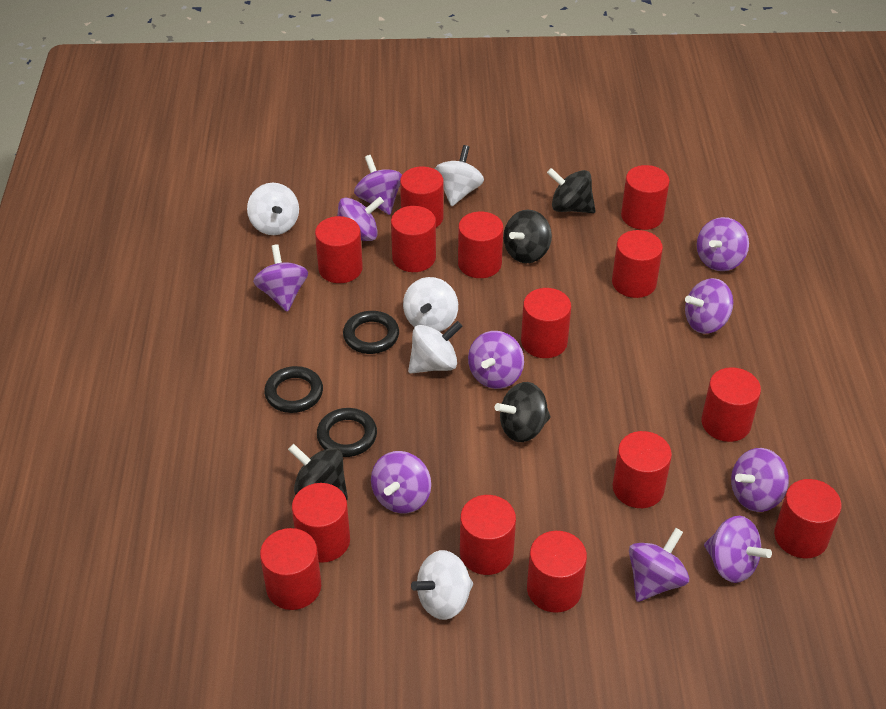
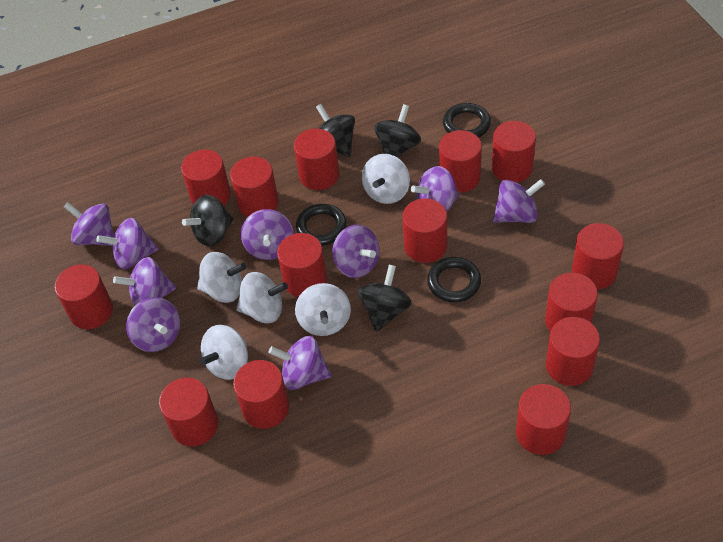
purple spinning top: [253,244,308,312] [337,197,384,241] [354,155,402,215] [371,451,431,513] [468,331,524,389] [629,528,689,602] [685,278,733,334] [697,217,749,271] [704,516,772,583] [731,448,789,512] = 10 -> [63,202,114,246] [97,218,159,269] [113,257,176,306] [126,297,180,352] [241,209,294,260] [268,336,332,390] [332,225,379,278] [411,166,460,212] [493,179,545,223] = 9

